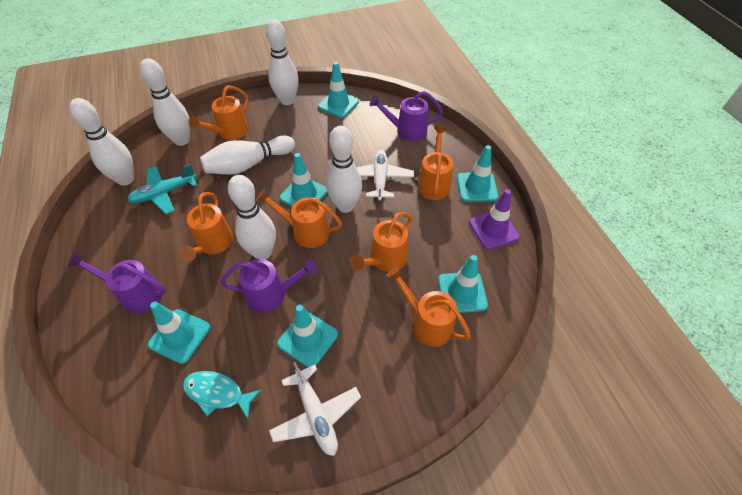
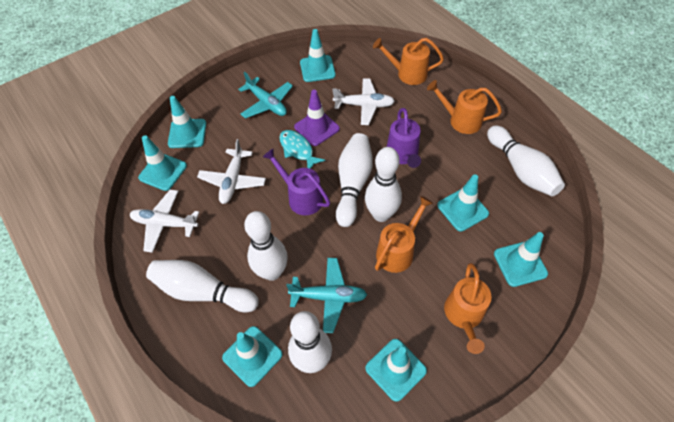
orange watering can: [180,192,233,261] [189,86,249,140] [256,189,342,248] [350,212,412,272] [387,266,471,347] [417,126,453,200] = 6 -> [373,38,444,85] [375,196,433,273] [427,80,502,134] [444,263,492,354] = 4
purple watering can: [68,252,166,314] [220,259,317,313] [369,91,443,141] = 3 -> [263,149,330,215] [387,108,421,168] = 2
turquoise plane: [128,164,197,214] = 1 -> [238,72,293,119] [286,258,367,333] = 2
turquoise traffic cone: [148,301,210,364] [277,305,338,367] [280,153,328,207] [318,62,359,118] [438,255,488,313] [457,145,499,202] = 6 -> [138,135,187,191] [168,96,206,148] [222,326,283,387] [300,29,336,82] [365,339,427,402] [437,174,489,231] [494,232,548,287] = 7
white plane: [269,362,361,456] [356,150,414,201] = 2 -> [130,189,199,253] [197,139,266,204] [332,78,395,125] = 3

